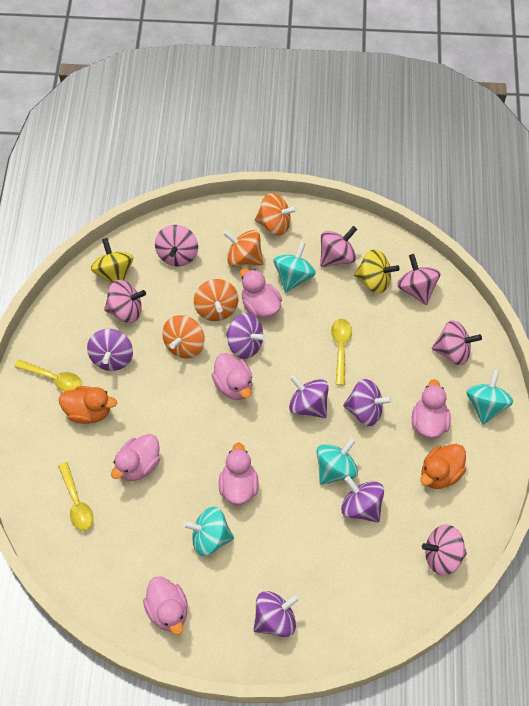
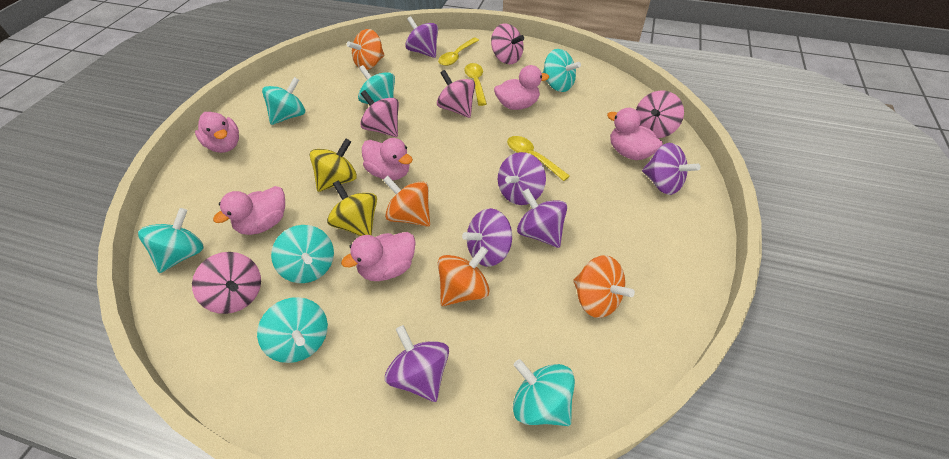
orange duck: [59,386,117,424] [420,444,466,489] = 2 -> none = 0
pink spinning top: [104,280,146,323] [155,225,198,266] [320,226,357,267] [397,254,440,305] [422,525,467,576] [432,320,482,365] = 6 -> [192,252,261,314] [360,90,399,137] [437,70,475,118] [491,23,524,64] [636,91,684,138] = 5
turquoise spinning top: [183,507,234,556] [274,241,316,293] [316,438,358,485] [466,370,513,425] = 4 -> [138,208,204,273] [257,297,328,363] [262,77,305,125] [271,225,334,283] [358,65,395,104] [513,359,575,426] [543,49,581,92] = 7

